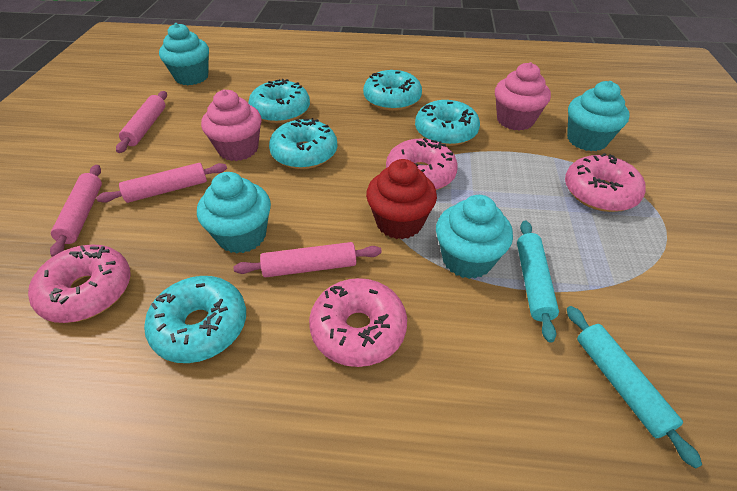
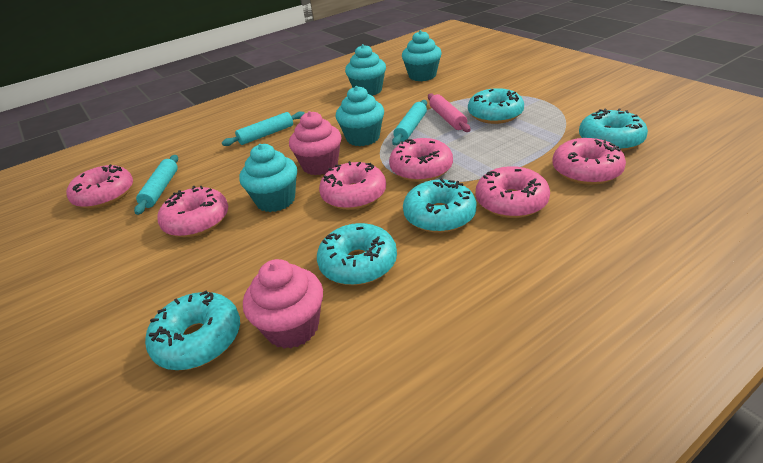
pink donut: [28,245,131,323] [309,278,407,367] [386,138,458,190] [565,153,646,212] = 4 -> [66,164,133,209] [157,186,228,237] [319,161,386,210] [389,138,453,182] [476,166,550,218] [552,138,626,185] = 6
pink rolling pin: [50,165,102,257] [96,163,227,203] [116,91,167,153] [233,242,382,277] = 4 -> [428,93,471,132] = 1
red cupcake: [366,159,437,239] = 1 -> none = 0
turquoise rolling pin: [517,220,559,343] [567,306,702,469] = 2 -> [134,155,178,215] [222,111,305,146] [392,100,427,145] = 3

